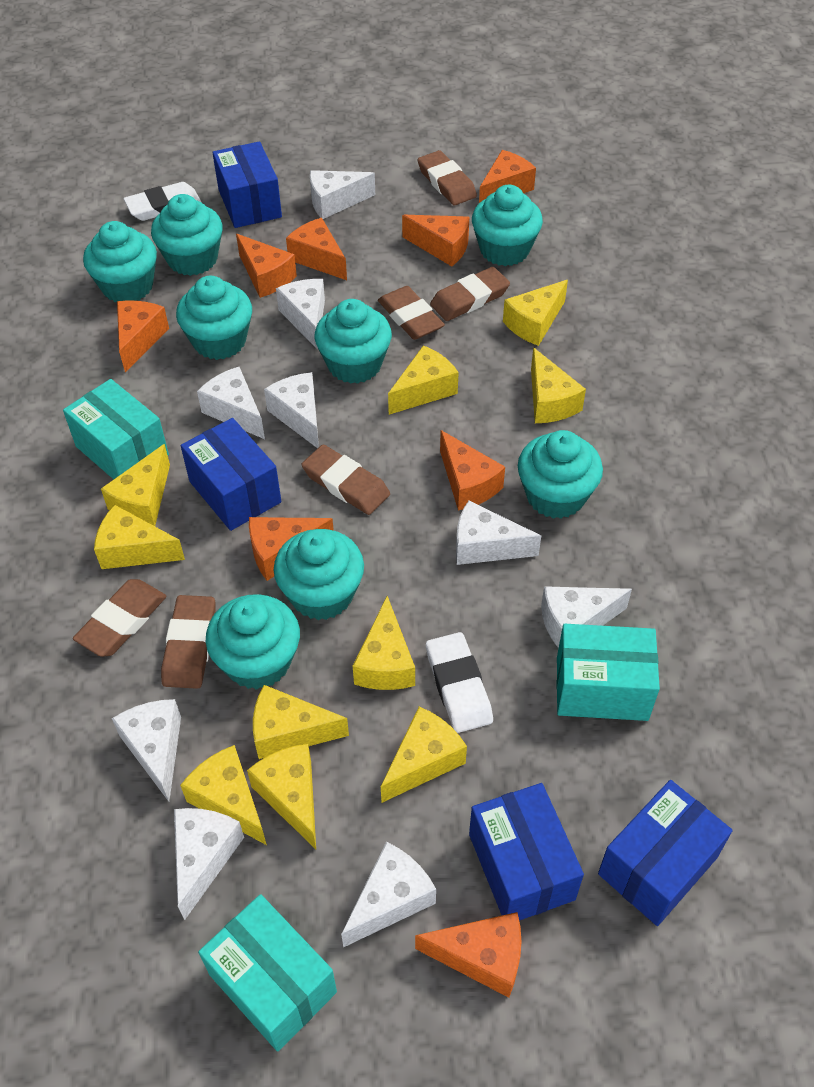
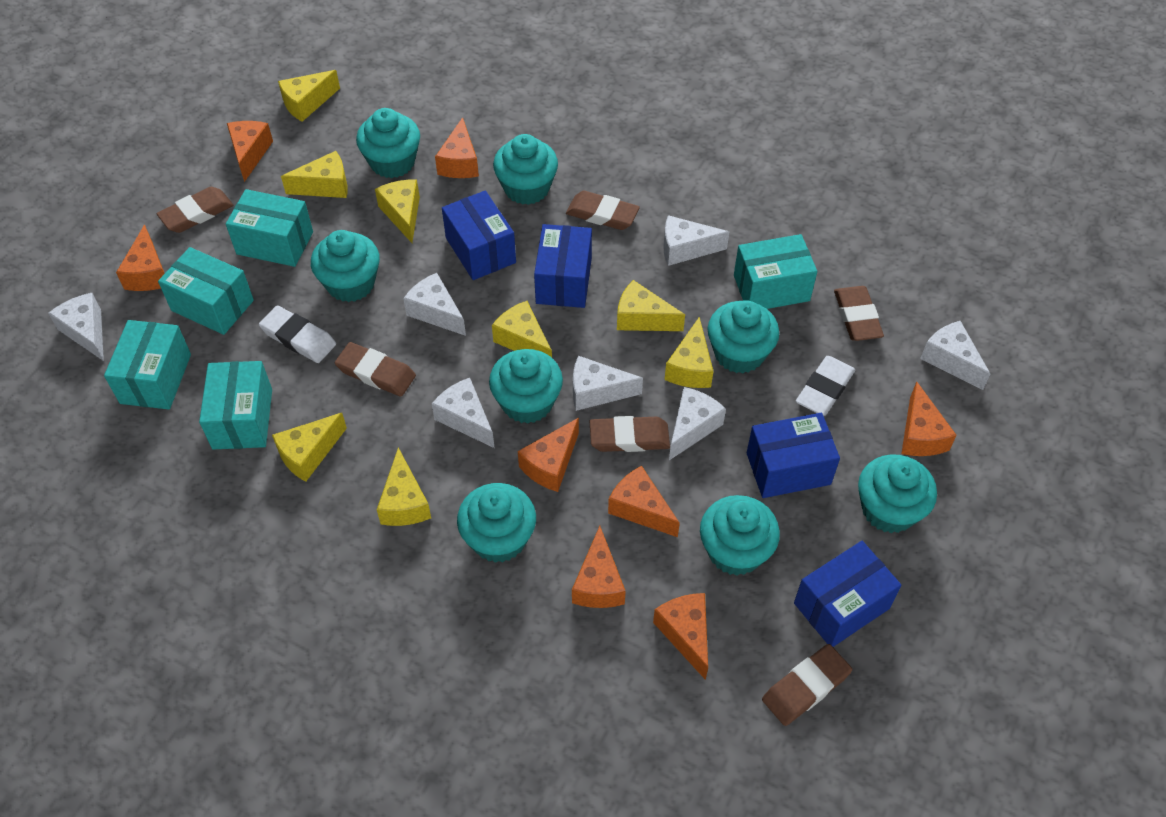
turquoise box: [63,379,169,479] [198,894,337,1051] [557,624,660,721] = 3 -> [104,320,191,409] [158,247,254,335] [199,361,272,449] [226,189,313,267] [734,234,817,309] = 5
white cheese: [112,699,181,801] [174,808,244,920] [197,367,265,439] [264,372,319,448] [276,279,325,349] [310,170,375,219] [341,842,436,947] [456,501,541,565] [541,586,632,648] = 9 -> [48,293,104,361] [403,273,466,336] [432,378,494,448] [573,356,643,411] [663,215,729,266] [669,387,726,460] [920,321,991,390] = 7
yellow cheese: [94,505,185,569] [101,444,170,526] [180,745,267,845] [247,744,316,849] [253,685,349,759] [353,596,415,690] [381,707,467,803] [388,345,459,415] [503,280,568,346] [531,347,586,423] = 10 -> [272,413,347,482] [278,70,340,122] [281,151,348,198] [375,179,420,243] [377,447,431,526] [492,301,552,358] [617,280,685,331] [665,317,713,388] = 8

